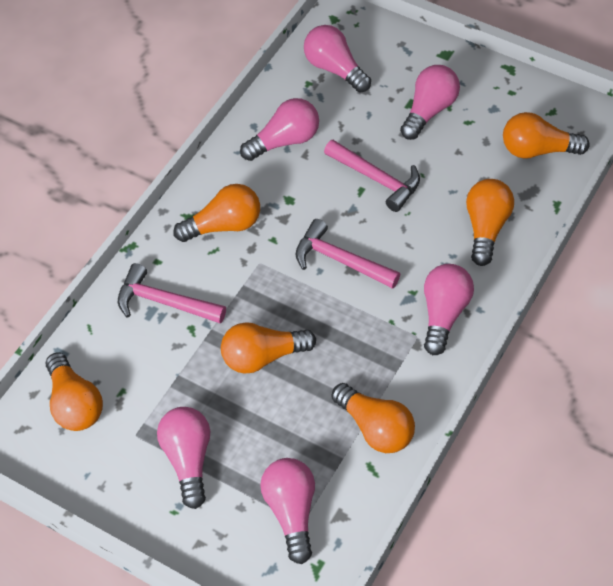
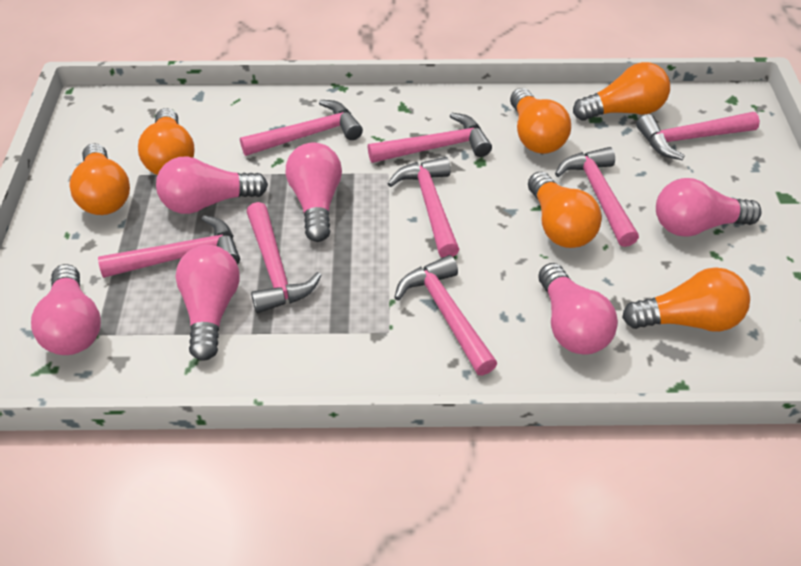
pink hammer: [118,263,226,324] [295,219,400,289] [324,140,420,212] = 3 -> [98,215,240,278] [240,100,363,156] [247,202,322,313] [368,112,492,163] [388,157,460,258] [394,255,497,376] [555,147,639,247] [636,112,760,160] = 8

